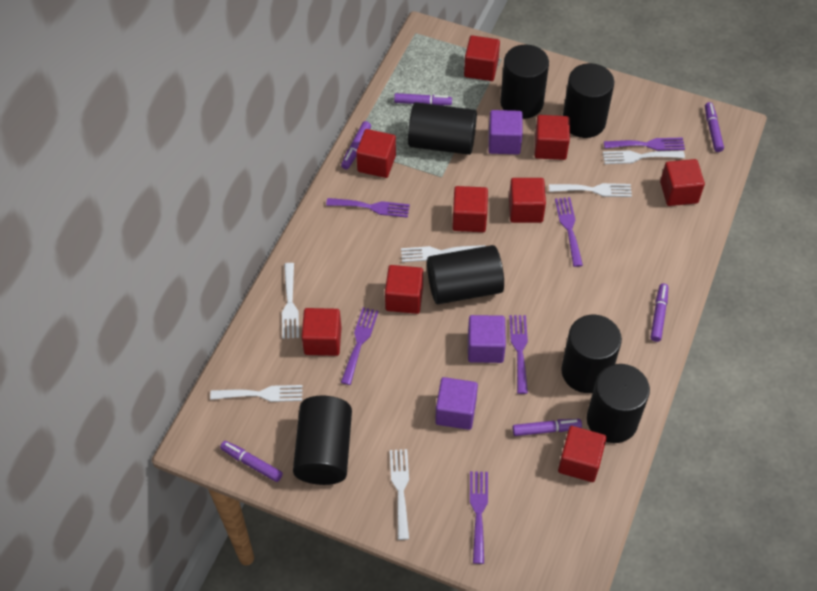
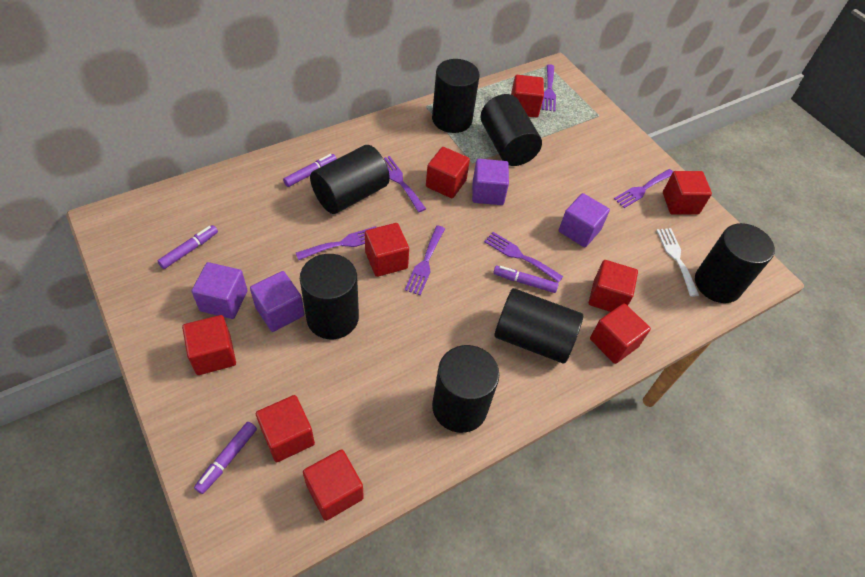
purple cube: [435,377,478,430] [468,315,506,363] [488,110,523,154] = 3 -> [191,262,247,319] [250,271,304,332] [472,159,509,205] [559,193,610,247] = 4
purple marker: [220,441,283,482] [341,121,371,170] [394,93,452,105] [512,419,582,436] [651,283,668,342] [705,102,724,152] = 6 -> [158,225,218,269] [194,422,257,494] [283,154,337,187] [493,266,558,293] = 4
white fork: [210,385,303,402] [282,263,299,339] [390,449,409,540] [401,245,486,262] [549,183,632,197] [603,151,685,164] = 6 -> [656,228,699,297] = 1

